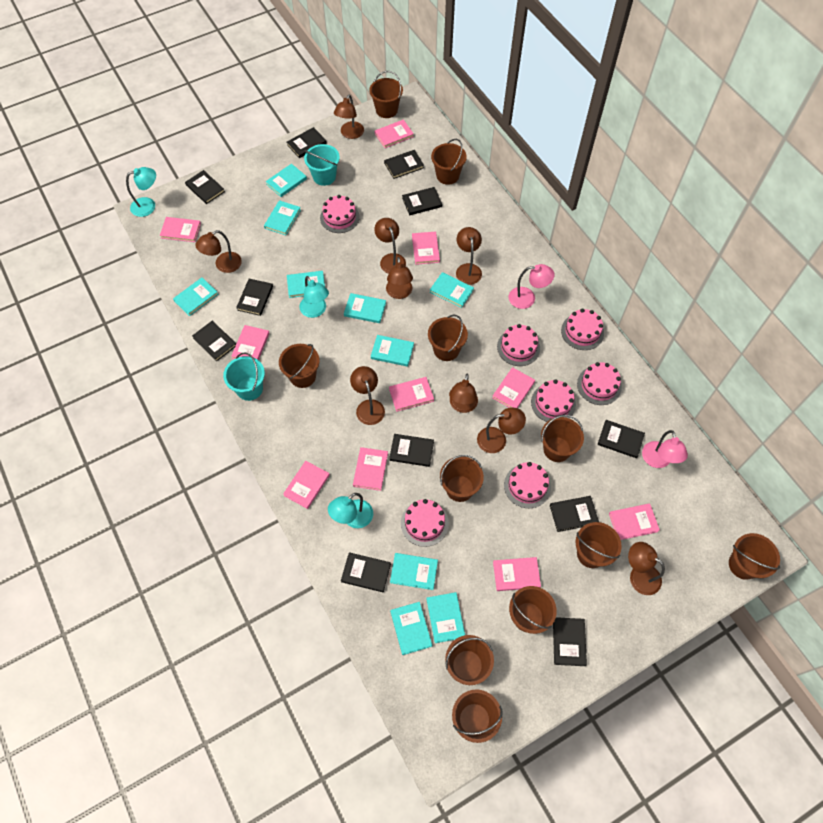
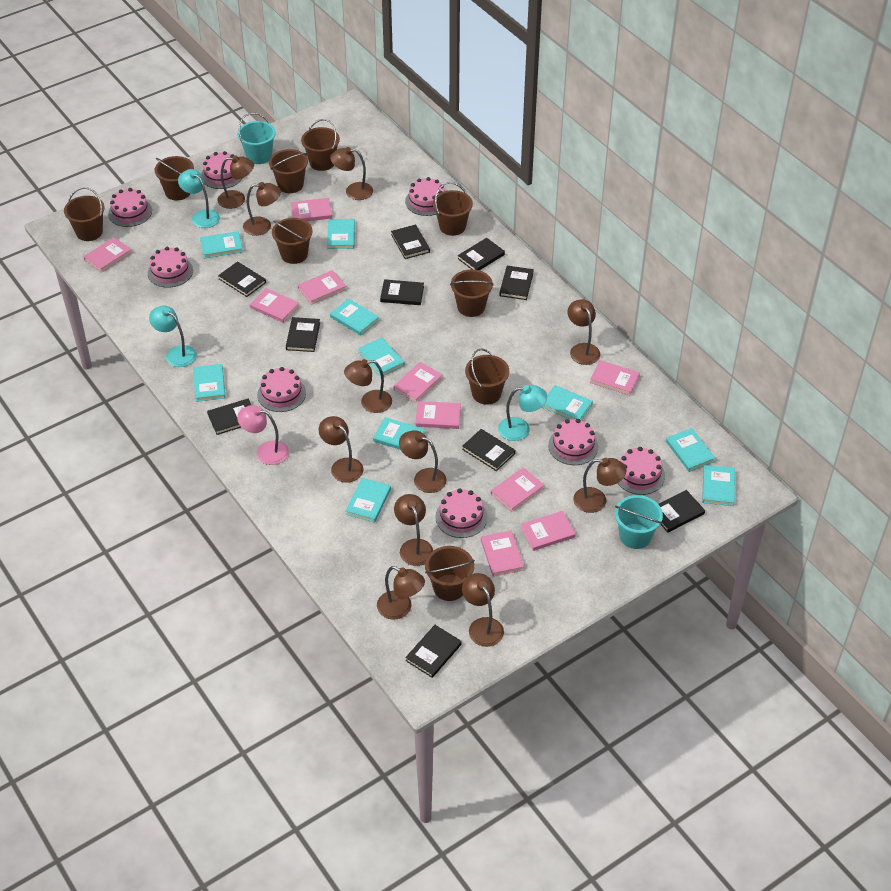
black book: [185,170,225,204] [192,321,236,361] [236,279,273,316] [287,127,327,158] [341,552,391,592] [384,150,424,179] [389,434,434,467] [402,187,442,215] [550,496,599,532] [553,617,587,666] [597,420,645,458] = 11 -> [207,399,251,435] [218,261,266,297] [286,317,320,352] [380,279,424,305] [391,225,430,259] [405,625,462,678] [458,238,505,270] [462,429,515,471] [499,266,534,300] [659,490,705,533] = 10
brown bucket: [279,344,320,388] [369,71,403,118] [428,315,468,361] [431,139,467,185] [440,455,484,502] [445,635,494,685] [452,689,502,743] [509,586,557,634] [541,415,584,462] [576,522,622,568] [729,533,780,580] = 11 -> [64,187,105,241] [155,156,194,200] [269,149,308,193] [272,218,313,264] [301,119,340,171] [425,546,475,601] [433,182,473,236] [450,269,494,317] [465,348,509,405] = 9
brown lamp: [195,230,242,273] [334,94,364,139] [350,366,385,425] [374,218,406,274] [386,257,413,299] [449,374,478,413] [456,227,482,285] [477,408,526,453] [628,542,665,595] = 9 -> [217,155,254,209] [243,182,281,236] [319,416,363,483] [330,147,373,200] [344,359,392,413] [377,566,425,620] [394,494,433,566] [399,430,446,493] [462,573,504,647] [568,299,600,365] [573,458,627,513] = 11
pink cake: [320,195,360,233] [401,499,449,547] [497,324,540,366] [504,462,551,508] [531,379,576,422] [561,309,604,350] [577,362,622,405] = 7 -> [108,188,152,227] [148,247,193,288] [201,151,242,189] [257,367,306,412] [405,177,445,216] [435,488,488,538] [548,419,598,465] [618,447,665,495] = 8
pink lamp: [508,264,555,309] [642,430,688,468] = 2 -> [237,405,289,465] = 1

